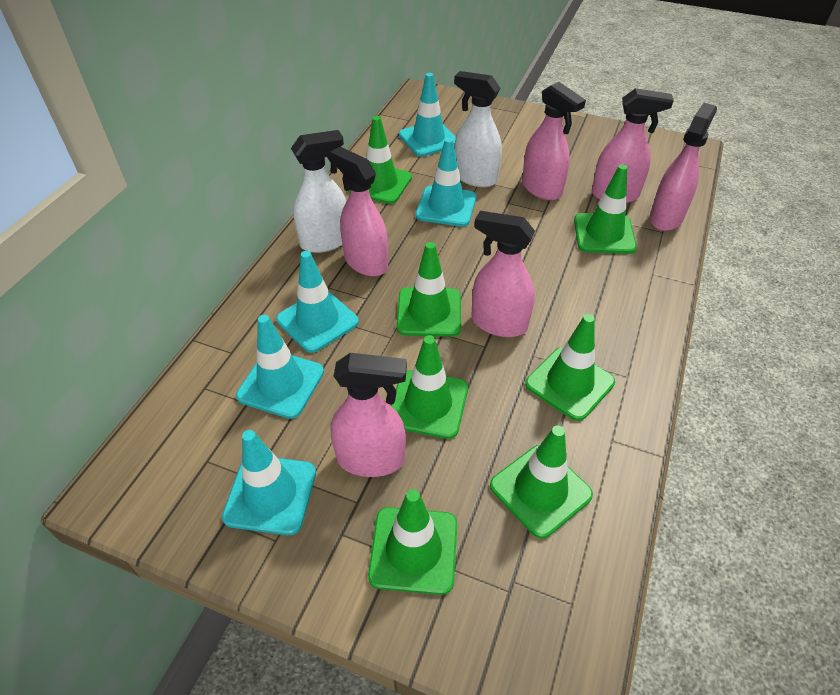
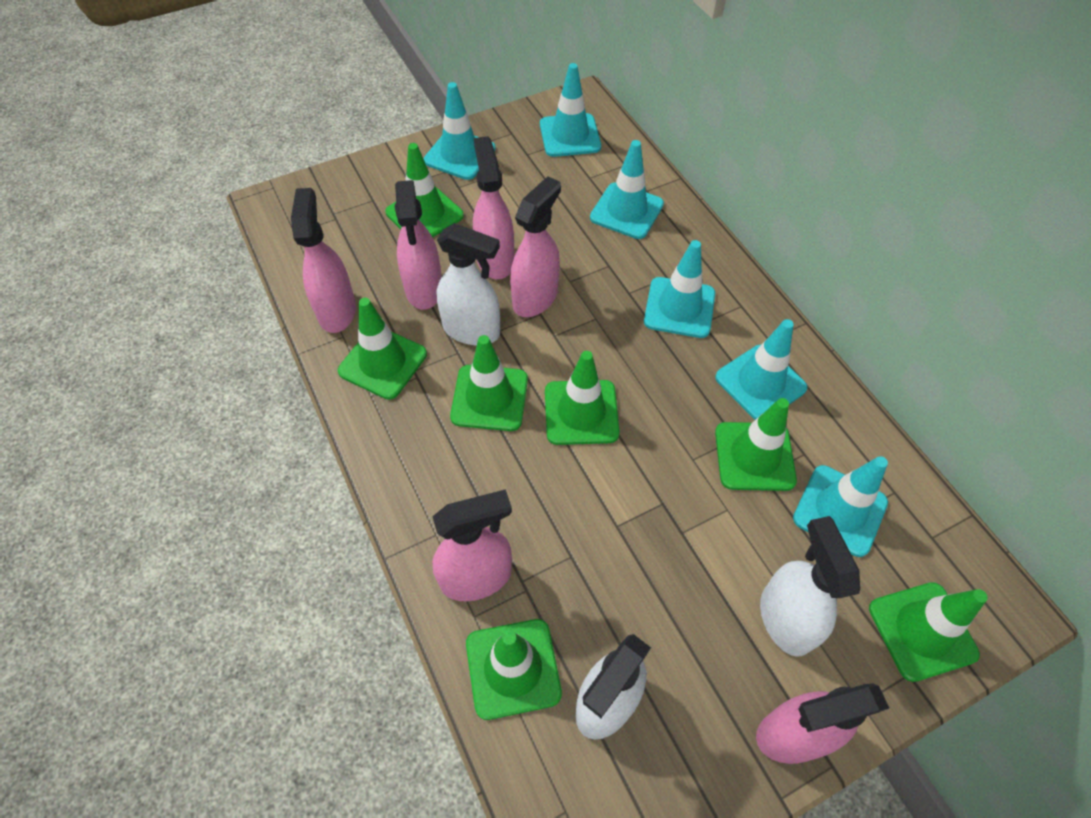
turquoise traffic cone: [222,430,316,535] [236,315,324,419] [276,251,359,353] [399,73,456,157] [416,138,476,227] = 5 -> [424,82,496,180] [540,63,601,157] [590,140,664,239] [644,240,715,338] [715,319,807,420] [793,456,888,557] = 6
white spray bottle: [291,130,346,253] [454,71,502,187] = 2 -> [437,223,500,346] [576,634,651,739] [760,516,860,657] = 3

